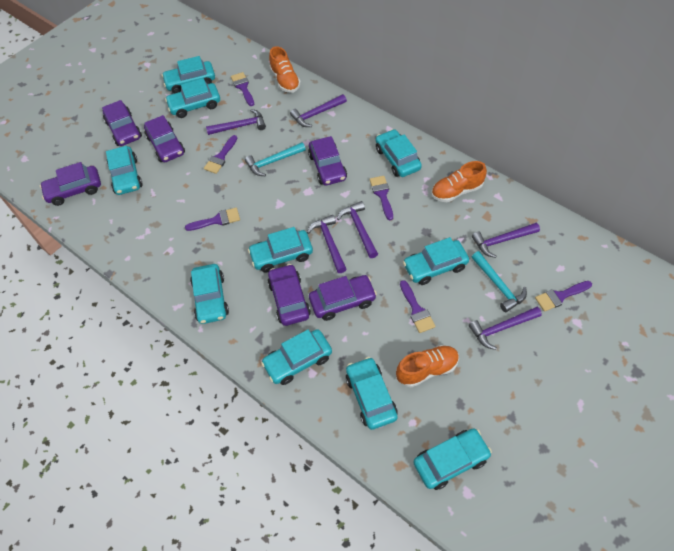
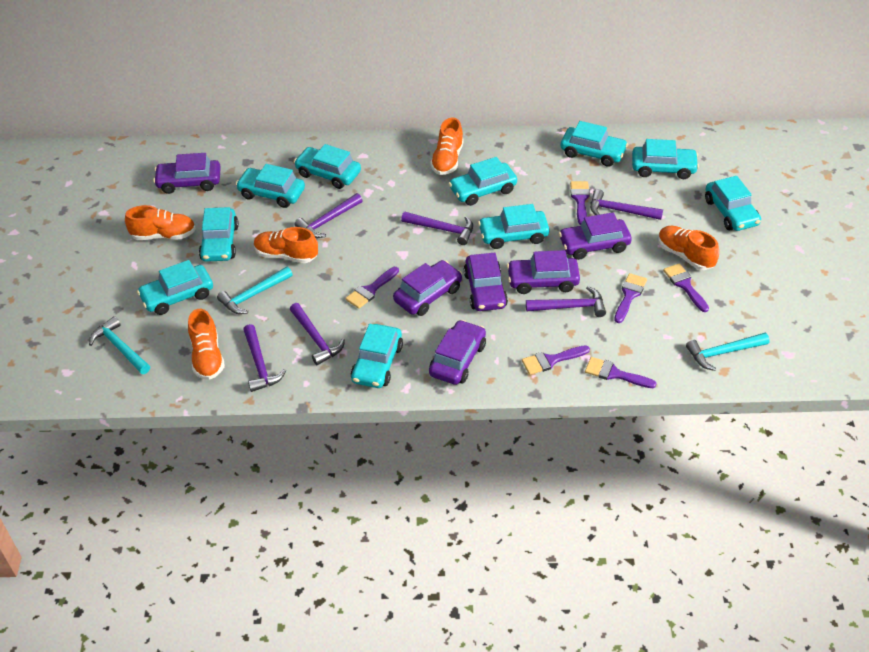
orange shoe: [269,46,301,93] [396,345,459,388] [431,161,487,202] = 3 -> [125,205,196,240] [188,309,225,380] [254,227,318,263] [430,118,464,175] [658,226,719,270] = 5
turquoise hammer: [245,142,306,176] [472,251,527,312] = 2 -> [89,316,150,374] [217,267,293,314] [686,333,770,371] = 3

